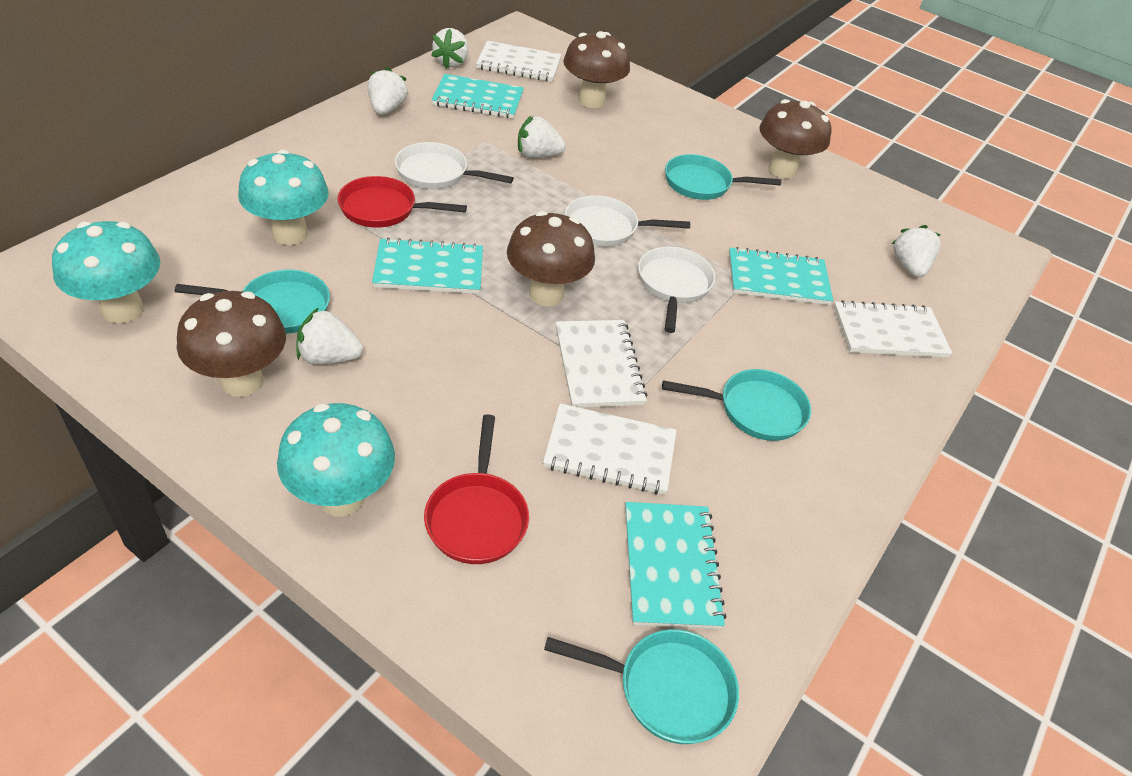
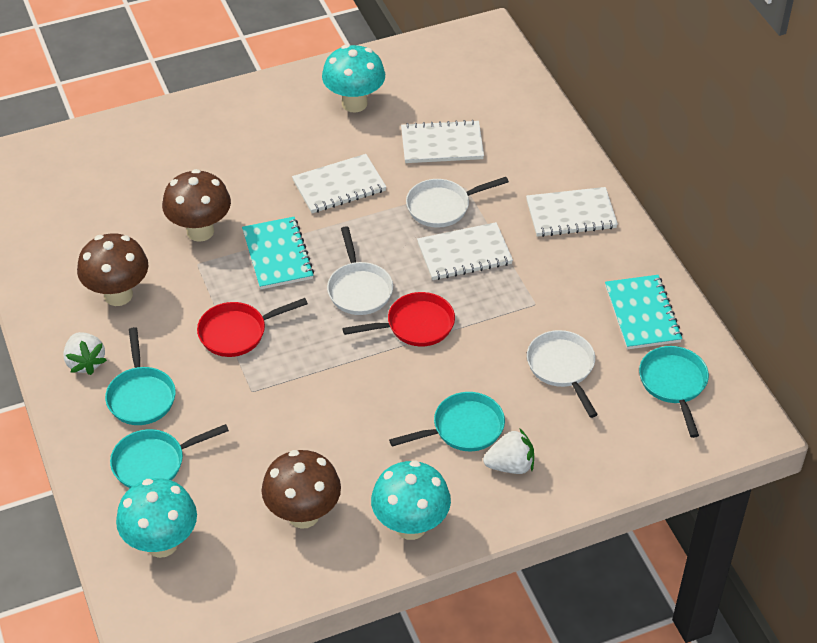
brown mushroom: [177,291,286,397] [507,211,595,306] [563,31,630,108] [759,99,831,179] = 4 -> [77,233,148,306] [162,169,231,242] [262,450,341,529] = 3
turquoise notebook: [372,238,483,294] [432,74,524,119] [625,502,726,629] [729,247,833,305] = 4 -> [242,217,314,289] [605,275,683,350] = 2
white strawberry: [296,307,363,365] [368,67,408,115] [431,28,469,69] [518,116,566,158] [892,225,941,277] = 5 -> [63,332,107,375] [483,428,534,474] = 2

